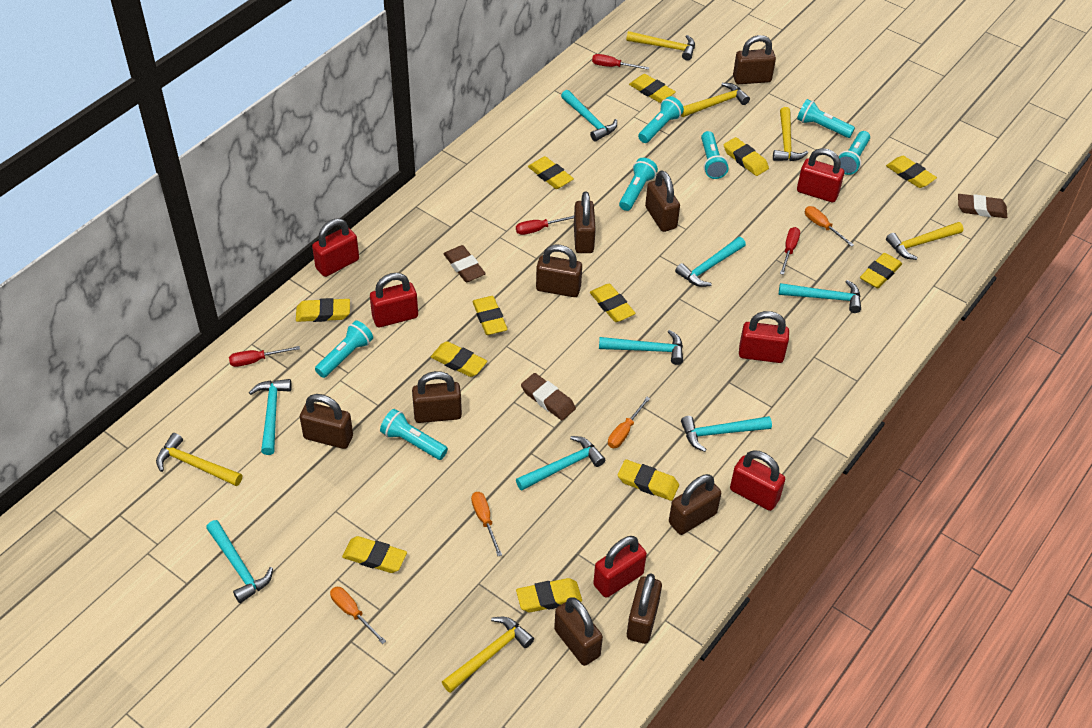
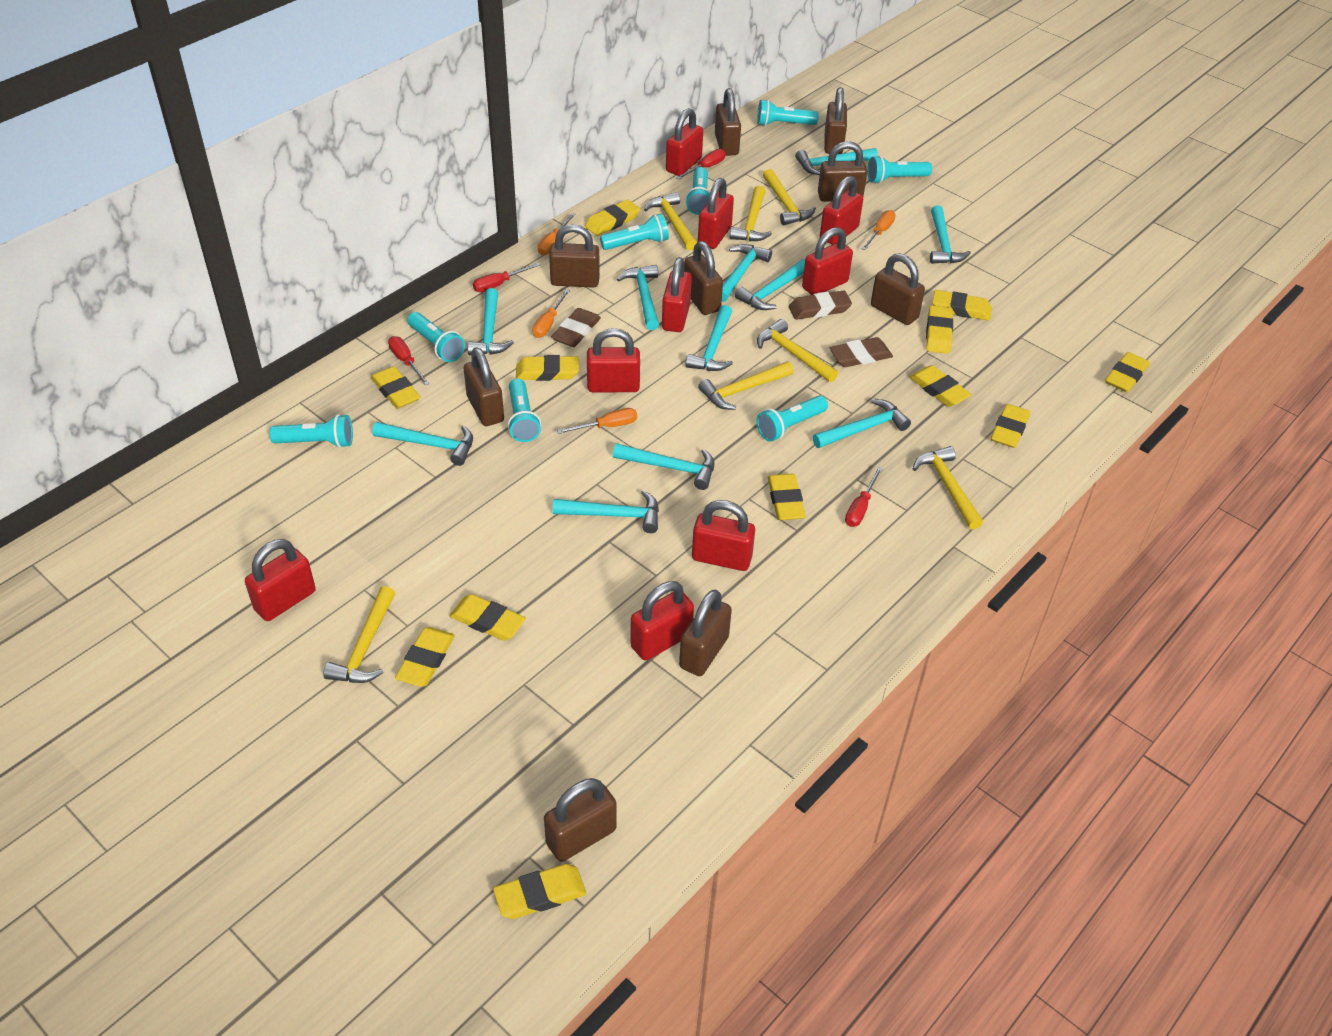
red padlock: [312,218,359,277] [370,273,418,327] [593,536,647,598] [730,450,785,511] [739,311,789,363] [797,148,844,202] = 6 -> [245,539,316,621] [587,328,640,392] [630,581,694,661] [662,257,692,332] [666,108,703,176] [692,500,755,571] [698,178,734,249] [802,227,853,295] [820,176,863,245] = 9
turquoise flashlight: [315,320,373,378] [380,409,448,460] [619,158,658,211] [638,96,684,143] [701,131,728,179] [797,99,855,138] [838,131,870,175] = 7 -> [269,414,353,448] [407,312,465,362] [508,379,541,442] [600,214,669,250] [685,167,710,215] [756,395,828,442] [757,99,819,126] [867,156,932,184] = 8
turquoise hammer: [206,520,273,603] [249,379,292,455] [516,436,605,491] [561,90,617,142] [599,330,683,365] [675,237,746,287] [681,416,772,452] [779,280,861,313] = 8 -> [372,422,473,466] [468,288,514,355] [552,490,659,533] [613,443,714,490] [617,265,659,330] [685,305,733,371] [722,244,772,302] [735,259,805,310] [795,148,878,175] [813,399,911,448] [930,205,971,264] = 11
yellow hammer: [156,433,242,486] [442,617,534,693] [626,31,695,61] [681,83,750,117] [773,107,808,161] [886,222,963,260] = 6 -> [323,586,395,683] [644,192,697,251] [698,361,794,410] [730,186,772,241] [757,319,838,382] [763,169,816,225] [913,446,983,530] = 7

